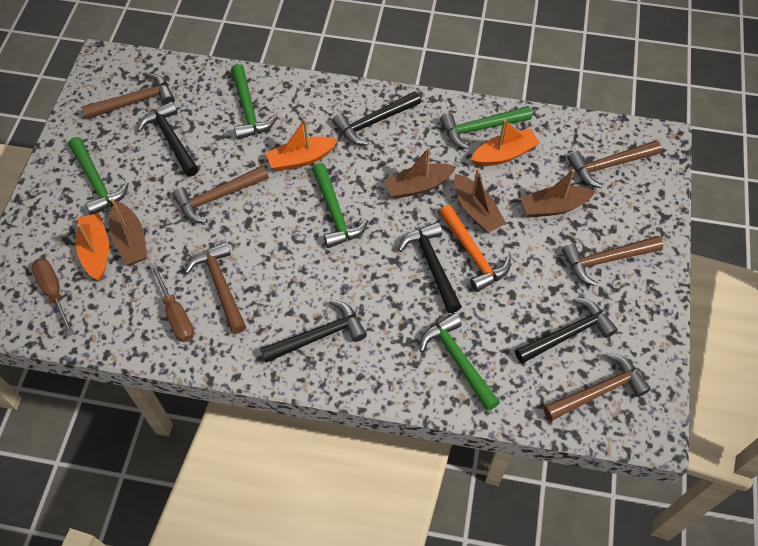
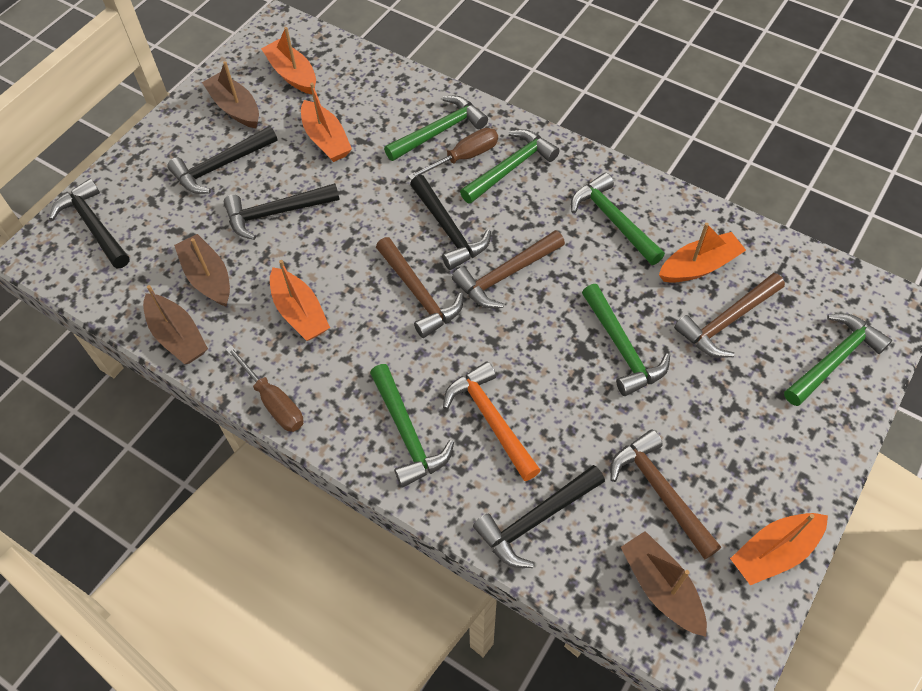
brown hammer: [82,73,175,119] [172,165,269,223] [185,241,246,334] [543,353,651,421] [562,236,663,286] [567,140,662,188] = 6 -> [376,237,464,338] [452,230,565,308] [610,429,721,560] [674,273,785,358] = 4
green hammer: [68,137,129,215] [231,64,277,140] [312,163,368,248] [420,313,500,411] [440,106,532,149] = 5 -> [370,364,454,487] [384,96,488,161] [460,129,560,204] [571,173,665,265] [582,284,670,396] [784,313,892,406] = 6
orange boat: [76,213,109,280] [266,119,338,171] [471,119,540,166] = 3 -> [261,27,316,94] [270,260,330,341] [301,83,352,162] [659,223,746,283] [730,513,828,585] = 5

